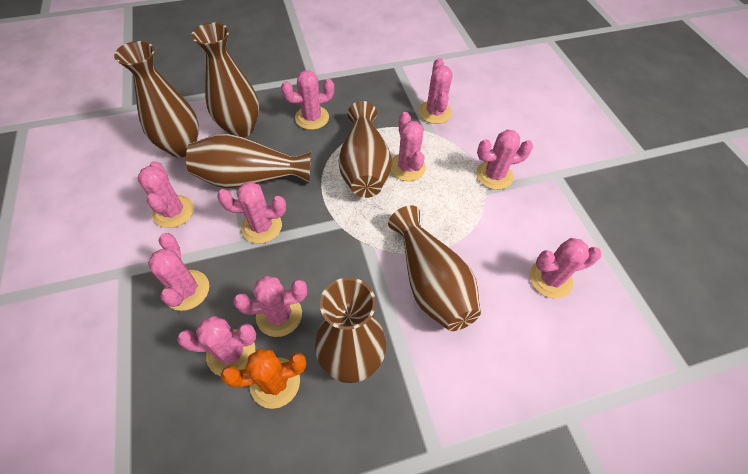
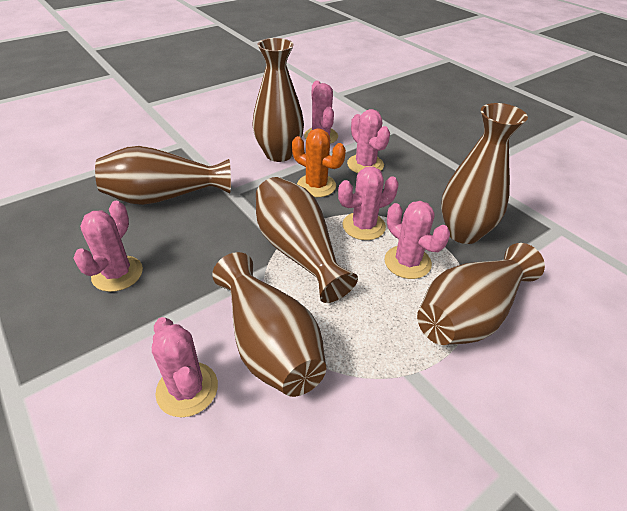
pink cactus: [137,161,194,228] [148,233,209,311] [177,316,256,376] [217,182,286,244] [233,276,307,337] [281,70,334,130] [391,112,426,181] [419,58,453,124] [476,129,533,190] [530,238,601,298] = 10 -> [73,201,143,292] [152,317,218,417] [304,81,338,144] [338,167,399,240] [347,109,390,173] [385,201,450,279] = 6

